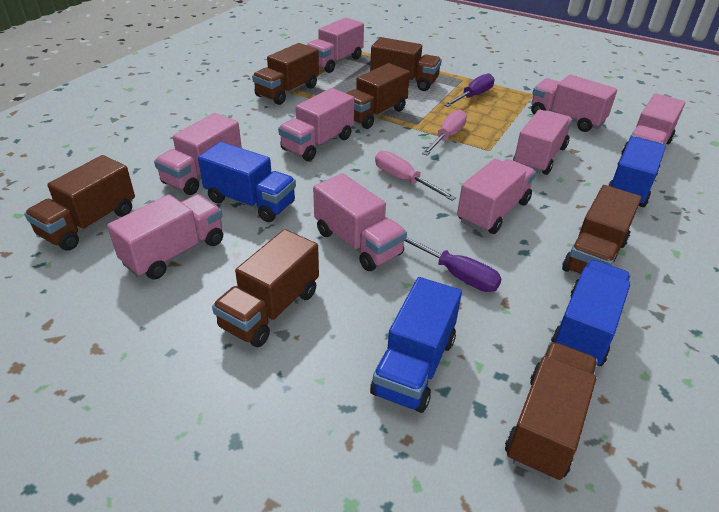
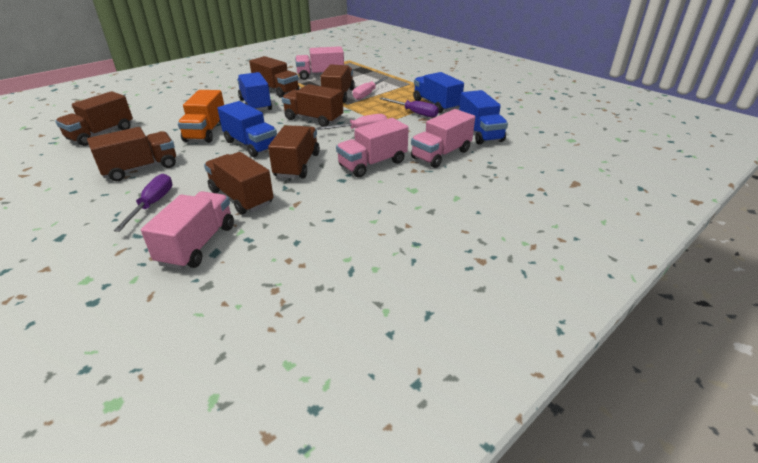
orange truck: none = 0 -> [178,90,224,143] = 1
pink truck: [107,194,223,279] [154,113,242,195] [278,88,354,161] [307,18,364,73] [313,173,407,271] [457,159,536,234] [513,110,573,175] [531,75,617,132] [621,93,685,158] = 9 -> [141,191,234,270] [295,46,344,80] [336,118,409,177] [411,109,475,168] = 4

